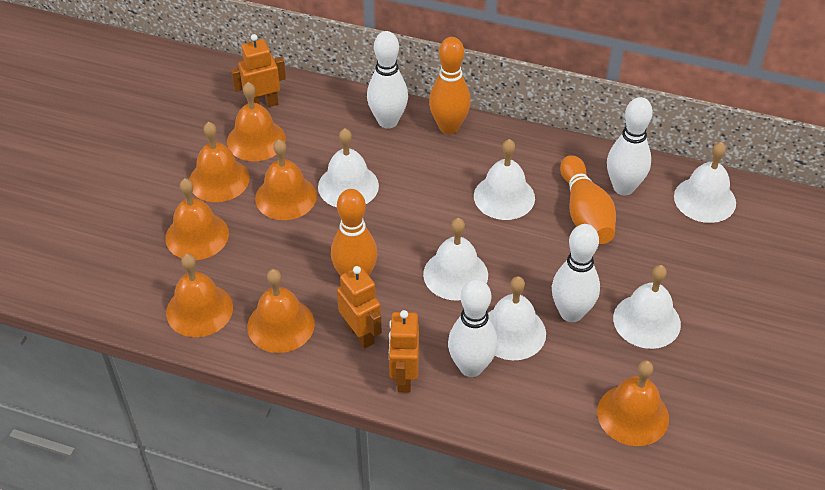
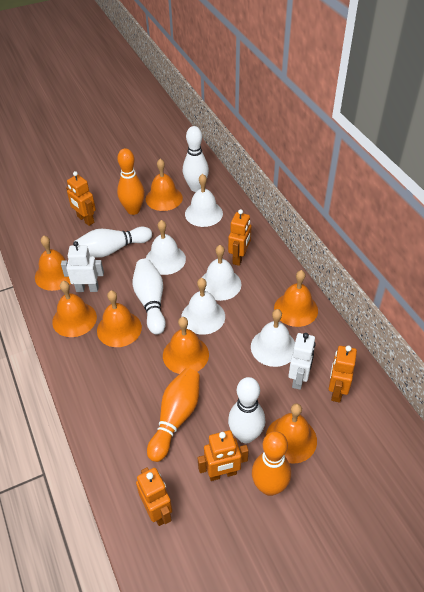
orange robot: [231,34,286,107] [337,266,382,349] [389,310,419,393] = 3 -> [66,171,96,226] [136,467,172,526] [198,430,249,481] [228,209,252,266] [329,346,357,403] = 5
white bell: [318,128,379,207] [423,218,488,301] [474,139,535,220] [488,276,546,360] [613,265,681,349] [674,142,736,223] = 6 -> [145,220,186,275] [181,278,225,335] [185,174,223,227] [202,245,242,301] [251,309,295,367] = 5
white robot: none = 0 -> [61,241,104,292] [288,333,316,390] = 2

